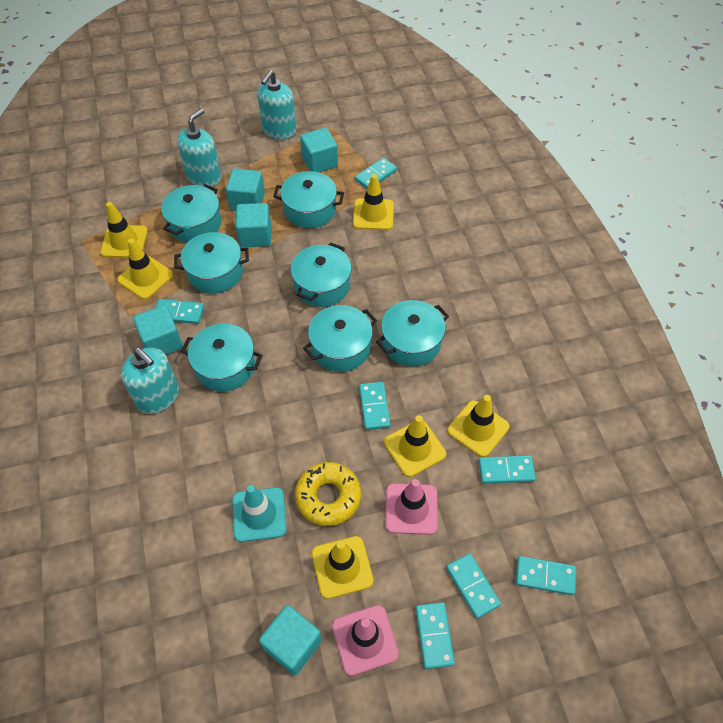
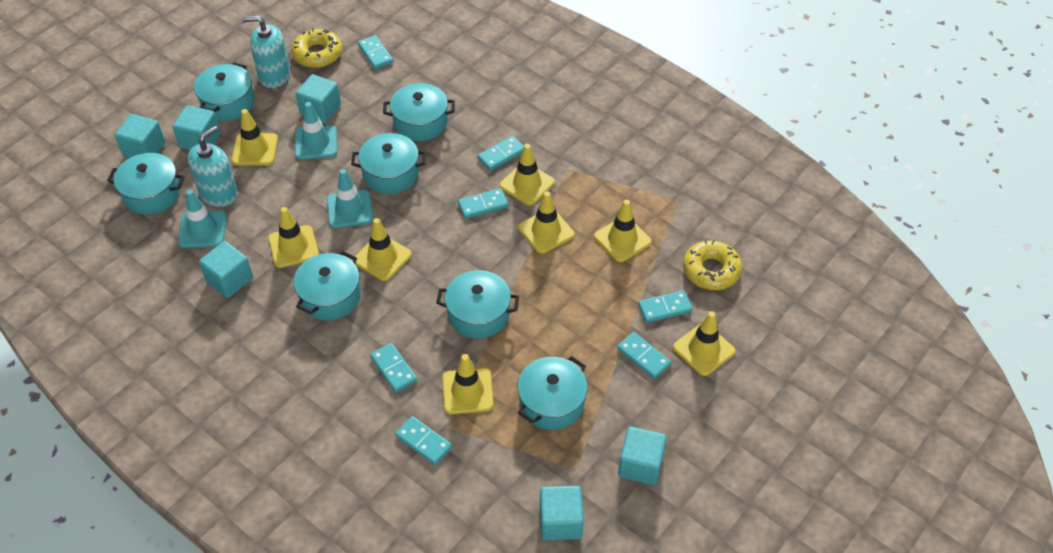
pink traffic cone: [332,605,399,676] [385,479,438,535] = 2 -> none = 0
turquoise cube: [133,305,183,355] [226,168,265,211] [236,203,271,247] [259,605,322,676] [300,128,338,172] = 5 -> [115,114,165,158] [173,105,220,150] [199,241,253,298] [296,74,341,123] [540,486,584,540] [618,427,667,485] = 6
turquoise soap dispenser: [121,348,179,414] [177,108,221,187] [257,70,296,139] = 3 -> [188,126,238,207] [242,16,290,88] = 2
turquoise traffic cone: [232,485,286,542] = 1 -> [178,190,227,248] [295,102,337,160] [327,169,373,228] = 3
yellow donut: [295,462,361,526] = 1 -> [291,28,342,68] [683,240,742,290] = 2
yellow traffic cone: [100,202,148,258] [117,238,173,299] [312,536,374,599] [353,174,394,230] [384,415,446,477] [447,395,510,457] = 6 -> [231,109,278,165] [268,207,319,268] [355,218,412,281] [442,354,494,414] [500,144,555,205] [518,191,575,254] [594,200,652,262] [673,311,735,376] = 8

